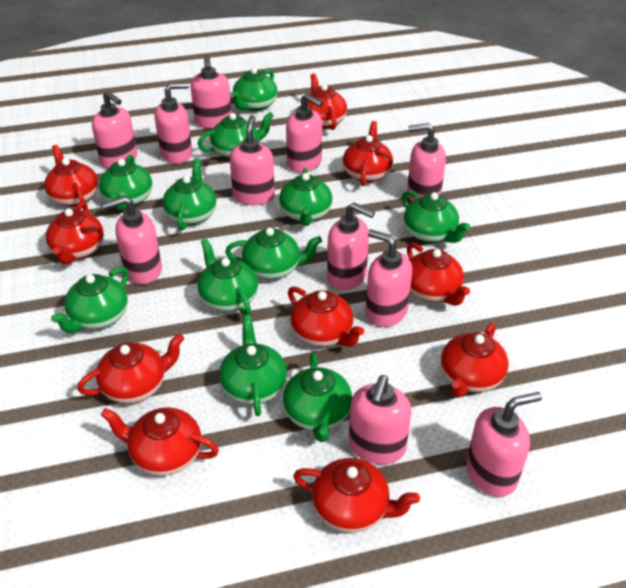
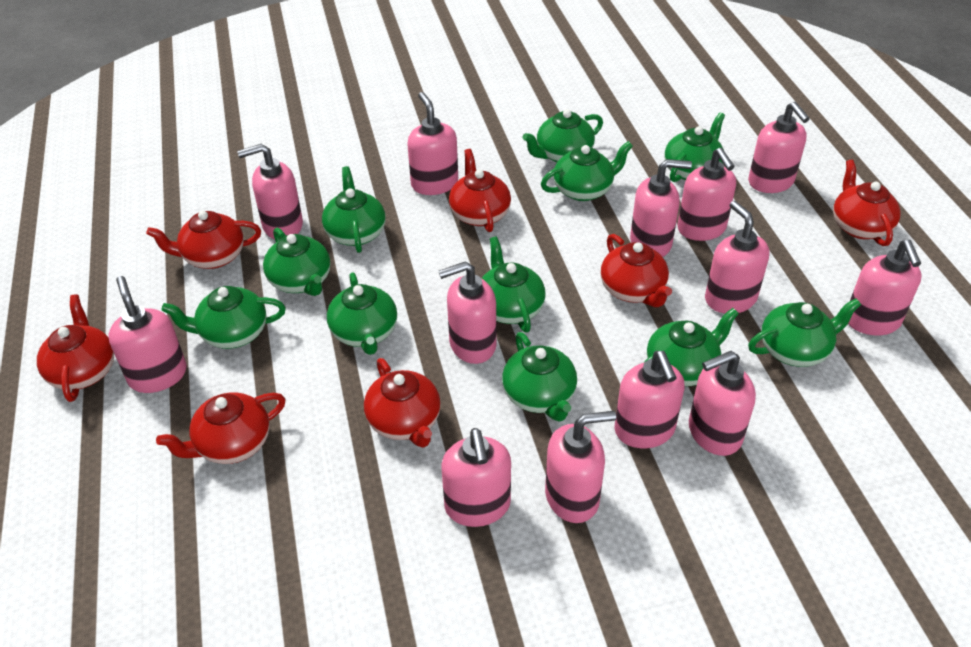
pink soap dispenser: [92,90,137,169] [102,196,162,284] [155,83,192,164] [190,55,232,129] [230,115,275,206] [286,93,323,172] [327,202,375,290] [349,375,412,465] [365,229,412,327] [407,123,446,201] [466,392,542,497] = 11 -> [108,276,187,393] [237,144,303,239] [407,92,458,195] [439,261,497,364] [441,428,511,527] [545,411,616,523] [614,351,684,448] [630,159,692,257] [677,148,736,241] [689,351,756,456] [705,201,769,313] [748,102,810,193] [848,240,921,335] = 13
red teapot: [44,145,98,208] [46,202,104,264] [77,333,184,404] [101,407,219,476] [288,286,364,347] [293,458,420,533] [307,73,347,130] [343,121,393,186] [407,243,470,306] [441,323,508,398] = 10 -> [37,295,114,402] [146,211,261,269] [156,392,286,464] [364,358,441,448] [449,149,511,232] [601,234,672,307] [833,160,901,246] = 7

